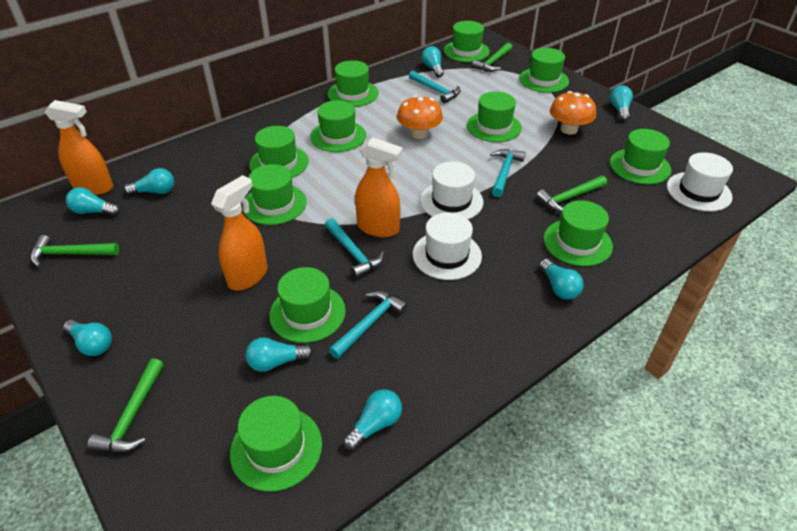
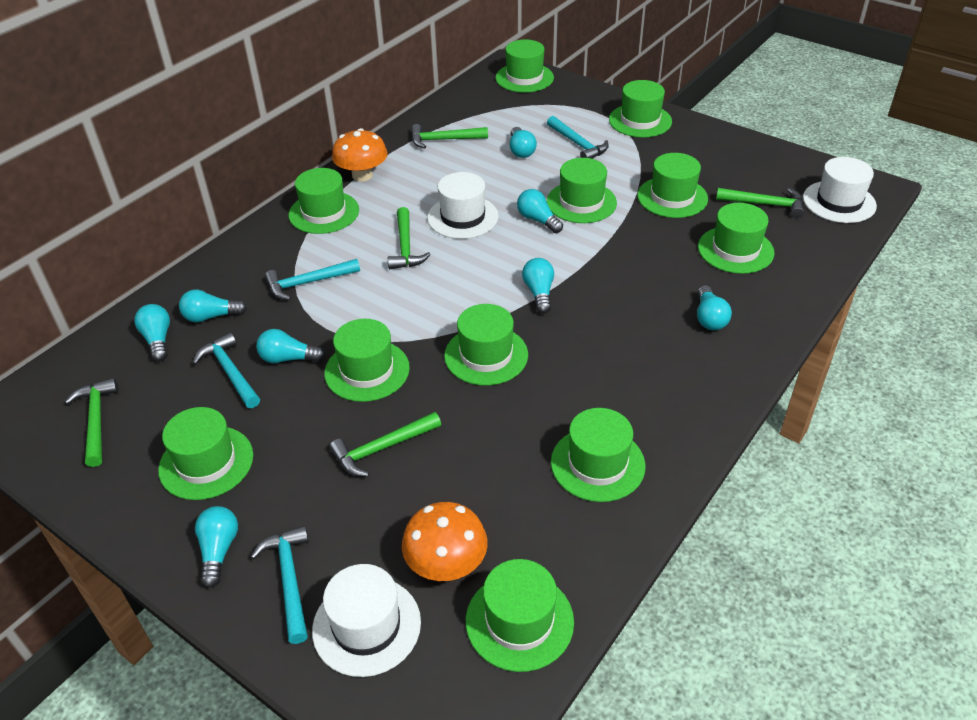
green hammer: [31,235,119,267] [88,358,164,452] [472,43,512,72] [536,176,607,212] = 4 -> [65,378,119,467] [329,412,441,477] [388,207,431,269] [411,124,488,149] [716,188,804,218] = 5
orange spray bottle: [45,100,113,195] [211,175,268,291] [355,137,403,237] = 3 -> none = 0

